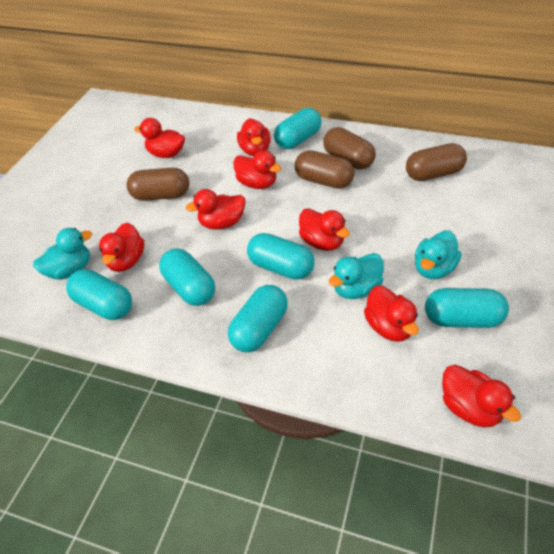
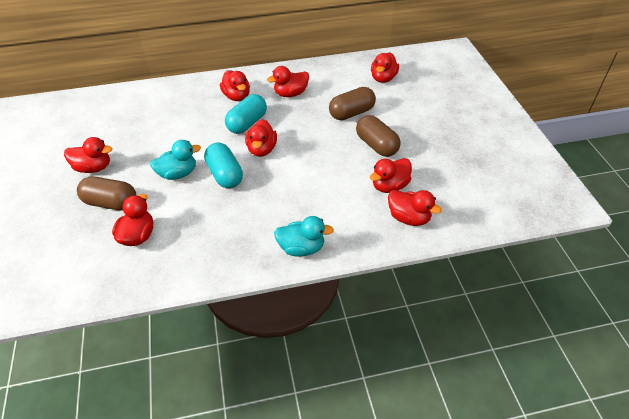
brown capsule: [127,168,189,201] [295,150,354,189] [323,127,376,170] [406,143,467,181] = 4 -> [77,177,136,211] [329,87,376,120] [356,115,400,157] = 3
turquoise capsule: [66,269,132,320] [159,248,215,306] [228,285,288,352] [247,233,314,280] [274,108,322,149] [425,288,509,328] = 6 -> [204,142,243,188] [225,94,267,134] = 2
turquoise duck: [33,228,92,280] [329,253,384,299] [415,231,462,279] = 3 -> [150,140,201,180] [274,216,334,257] = 2

